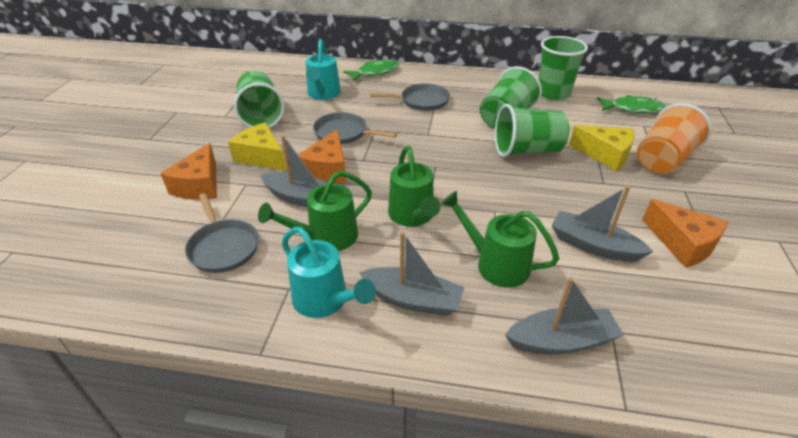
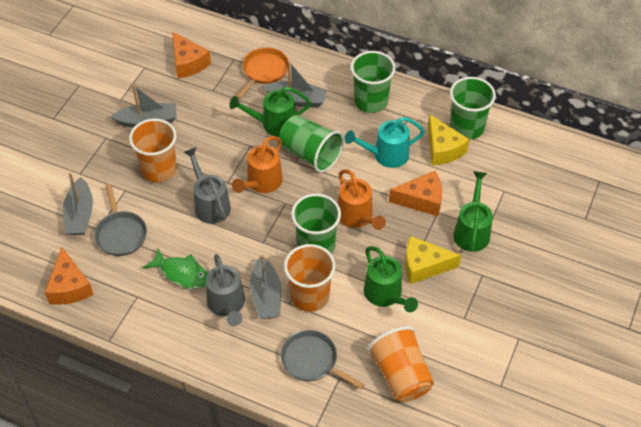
green fish: [343,59,399,81] [597,95,665,113] = 2 -> [143,248,208,289] = 1
grey pan: [185,193,259,273] [313,112,397,144] [370,83,450,111] = 3 -> [94,184,147,256] [281,330,365,389] = 2
grey watering can: none = 0 -> [184,147,231,224] [206,254,245,326] = 2
orange cup: [637,103,712,174] = 1 -> [129,119,177,183] [284,244,335,312] [367,326,434,402] = 3
orange pan: none = 0 -> [236,47,288,99] = 1
orange watering can: none = 0 -> [232,136,283,193] [338,169,386,230] = 2
turquoise watering can: [282,227,376,318] [306,39,341,100] = 2 -> [345,117,425,168] = 1

